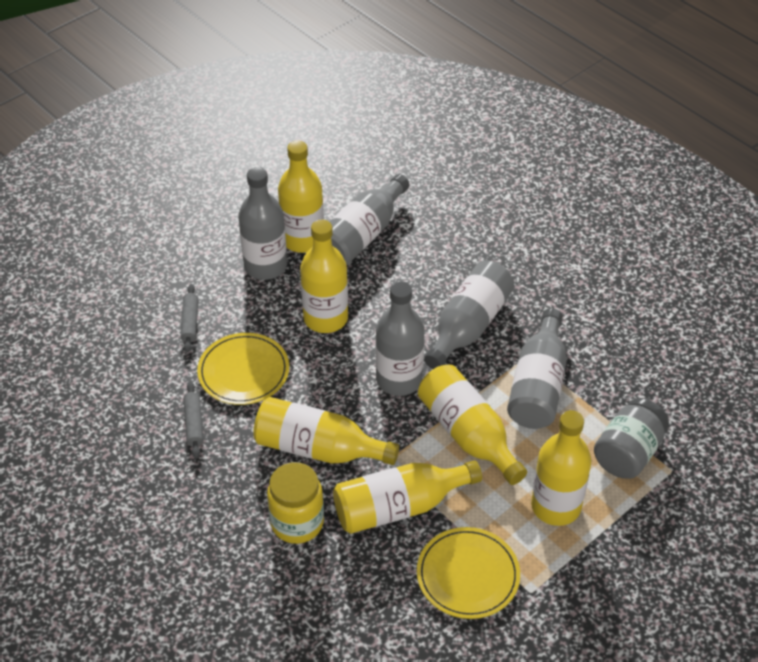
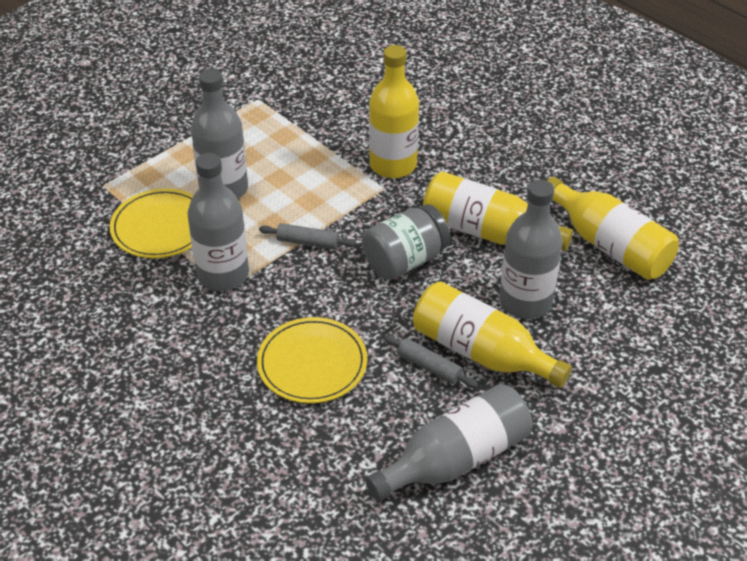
grey bottle: [238,167,287,280] [330,174,409,265] [376,281,425,396] [424,261,514,369] [507,308,567,429] = 5 -> [187,153,249,291] [191,69,248,199] [365,384,532,502] [500,180,562,319] = 4
yellow bottle: [253,397,399,465] [278,141,324,253] [300,219,348,333] [333,460,482,534] [418,365,527,485] [531,410,591,526] = 6 -> [369,45,419,178] [413,281,572,388] [423,171,573,251] [547,177,679,280] = 4
yellow jar: [267,462,324,544] = 1 -> none = 0

